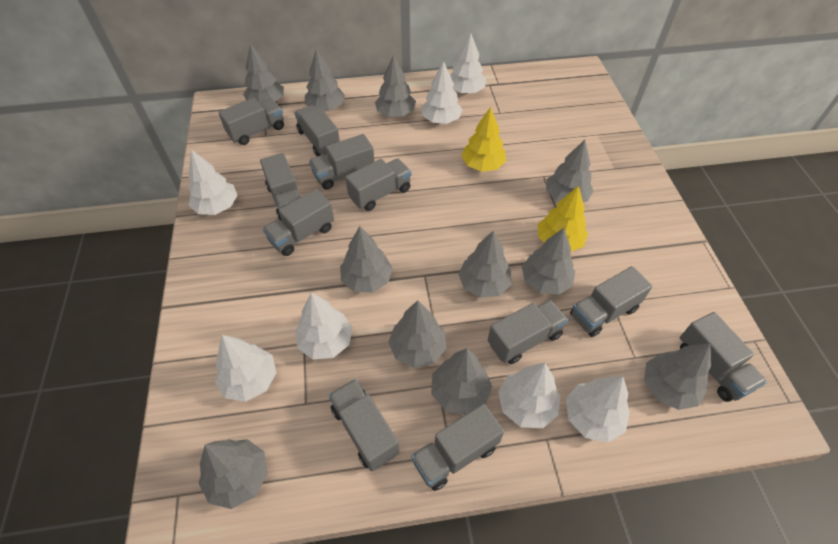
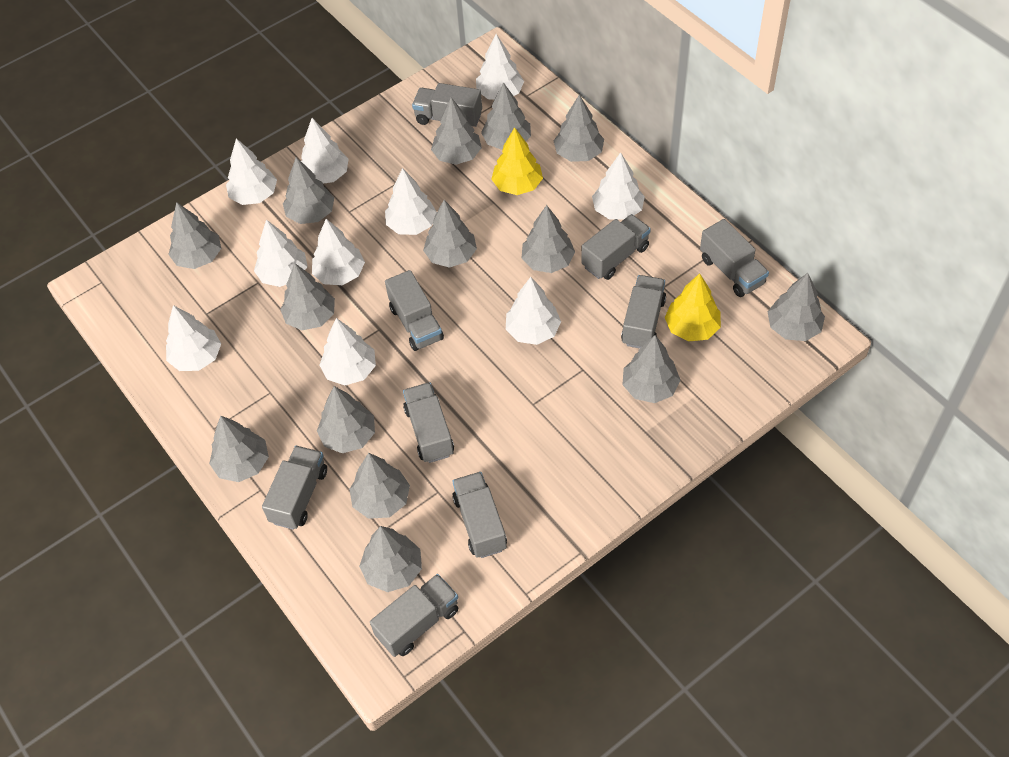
grey tree: [199,439,268,509] [243,43,284,103] [305,49,345,111] [340,226,393,293] [375,55,416,117] [388,300,446,368] [431,348,492,415] [458,231,511,298] [522,228,575,295] [546,140,594,203] [644,343,711,410] = 11 -> [168,202,221,269] [209,416,269,482] [280,263,335,330] [283,157,334,224] [317,386,375,453] [349,453,410,519] [359,526,422,592] [423,200,477,268] [431,98,482,165] [481,83,531,150] [522,205,575,273] [554,95,604,162] [622,335,681,403] [768,273,825,341] = 14
grey truck: [218,98,284,145] [260,153,301,221] [263,189,334,256] [294,105,340,157] [309,134,375,189] [328,379,400,471] [345,158,412,211] [411,404,504,491] [488,300,568,364] [570,266,653,337] [680,312,767,402] = 11 -> [262,446,327,530] [370,574,458,657] [385,270,444,351] [403,382,454,463] [412,83,482,127] [452,472,507,558] [581,214,651,280] [621,275,666,349] [700,219,769,297] = 9
white tree: [188,149,238,215] [215,335,277,402] [295,292,353,359] [421,61,463,124] [450,33,486,94] [498,363,560,428] [566,376,630,442] = 7 -> [166,305,221,371] [226,138,277,205] [254,220,308,287] [301,118,349,184] [312,219,365,285] [320,318,376,385] [385,168,437,235] [476,34,524,100] [506,277,561,345] [592,152,645,220] = 10

